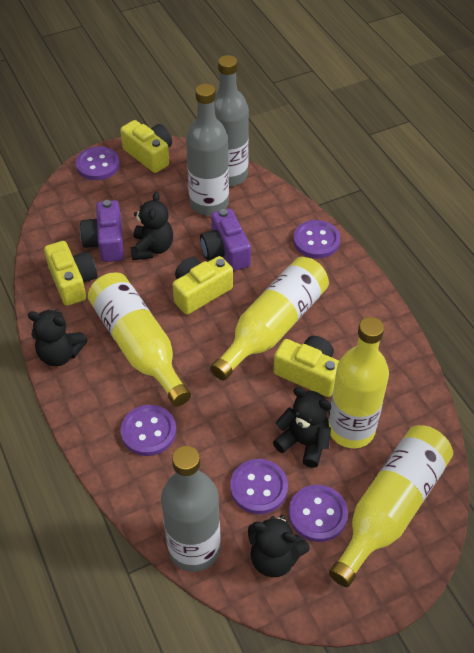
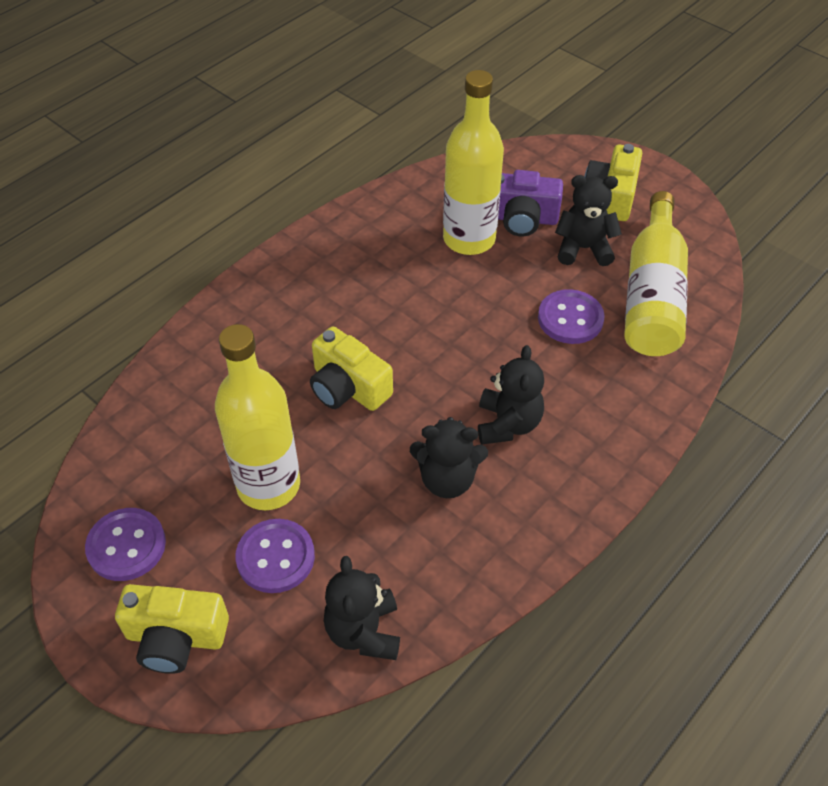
grey bottle: [161,446,220,572] [186,84,229,215] [214,55,249,186] = 3 -> none = 0
purple button: [75,146,120,180] [120,405,176,456] [230,459,288,514] [289,485,348,542] [293,220,340,258] = 5 -> [85,508,166,581] [236,519,315,593] [538,289,605,344] = 3
purple camera: [80,200,124,262] [200,208,251,271] = 2 -> [498,170,563,236] = 1
yellow bottle: [88,272,191,406] [210,257,329,381] [329,317,389,448] [329,425,453,587] = 4 -> [215,324,300,510] [443,70,504,255] [624,191,688,356] = 3
yellow camera: [44,241,97,306] [120,120,172,173] [172,256,233,315] [273,336,339,397] = 4 -> [115,584,229,674] [310,326,393,411] [584,144,642,221] = 3

